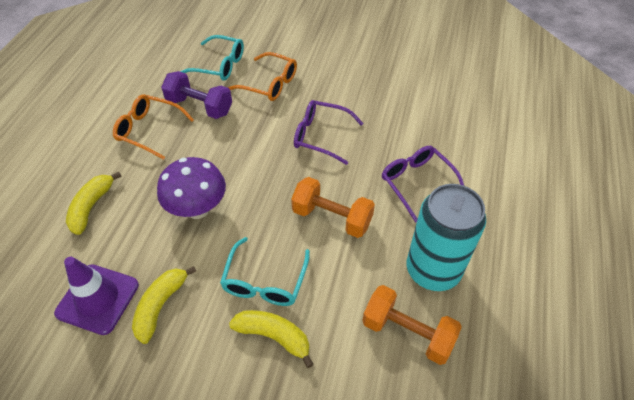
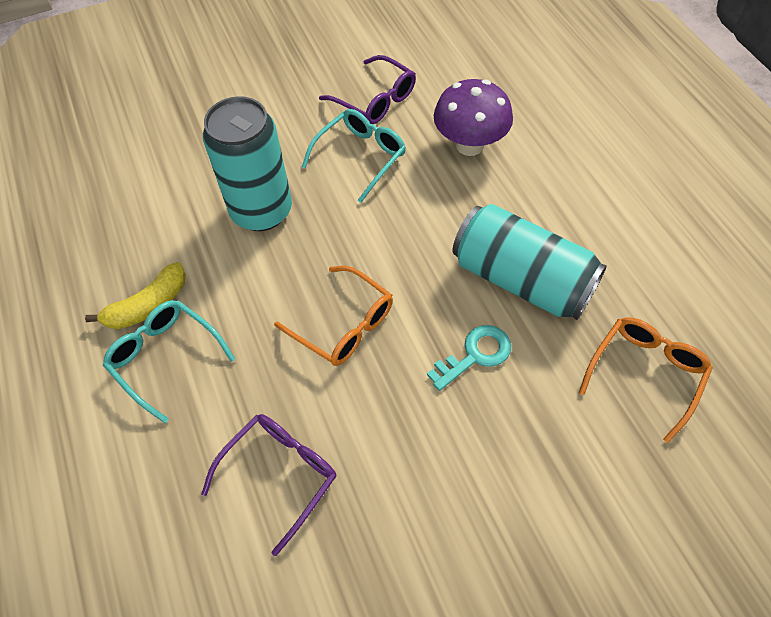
orange dumbbell: [291,177,375,238] [363,285,462,365] = 2 -> none = 0
purple dumbbell: [161,71,232,119] = 1 -> none = 0
purple traffic cone: [54,257,139,335] = 1 -> none = 0
turquoise can: [407,184,486,291] = 1 -> [203,96,292,231] [452,204,607,320] = 2
turquoise key: none = 0 -> [427,325,511,391] = 1
yellow banana: [66,171,122,235] [132,266,196,344] [229,310,314,368] = 3 -> [85,262,186,329] = 1

